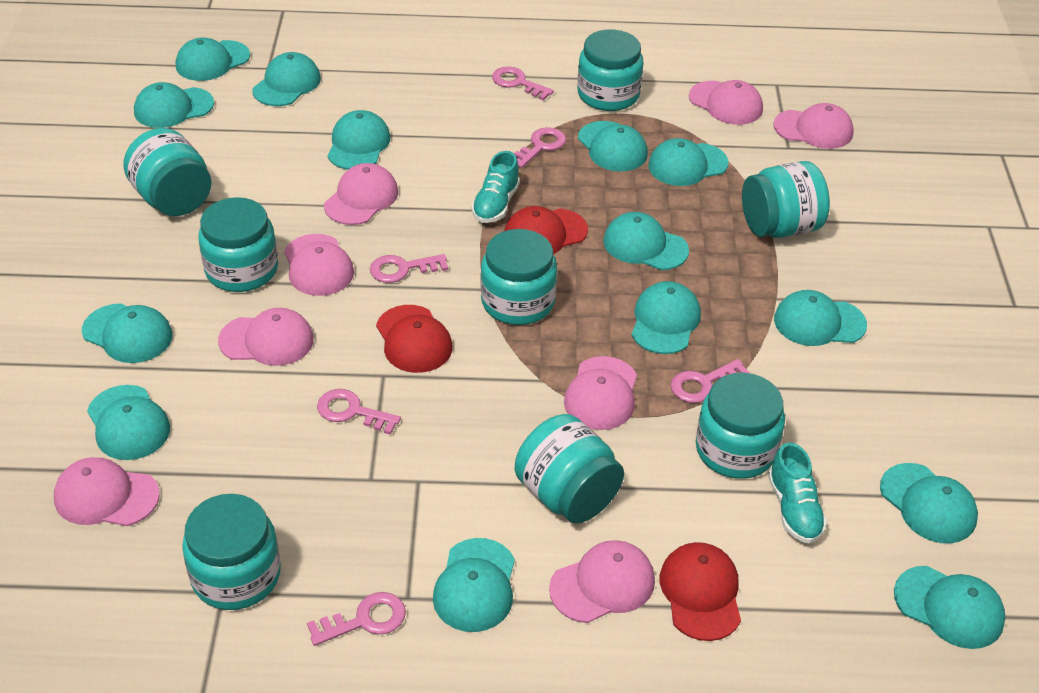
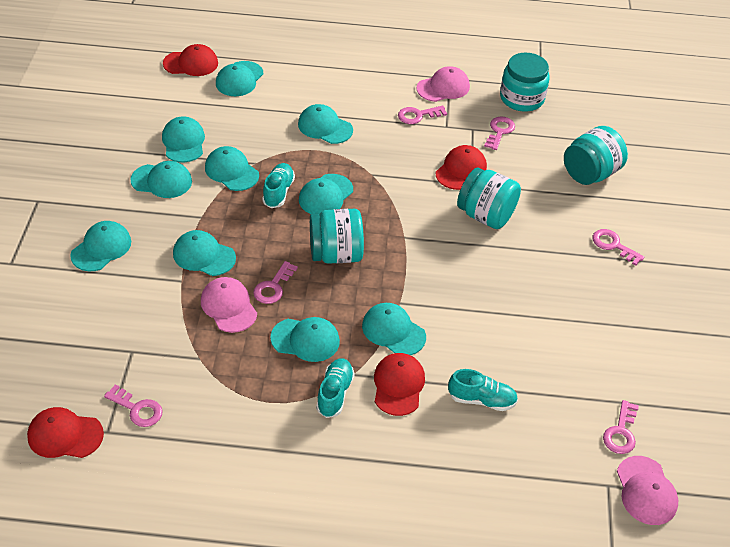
pink cap: [54,457,160,526] [218,308,314,366] [284,234,354,296] [324,163,398,225] [549,540,655,623] [564,356,637,430] [689,80,763,125] [773,103,854,149] = 8 -> [201,277,257,333] [417,66,470,102] [617,456,678,525] = 3
red cap: [376,305,452,373] [504,206,588,254] [660,542,741,641] = 3 -> [27,407,104,458] [163,44,218,76] [374,353,425,416] [436,145,487,190] = 4
turquoise cap: [82,303,172,363] [87,385,170,460] [134,82,214,128] [176,38,250,81] [252,52,321,106] [327,110,391,170] [433,538,515,632] [578,121,648,172] [603,212,689,270] [631,281,701,354] [648,138,728,186] [774,290,867,346] [880,463,978,543] [894,566,1006,649] = 14 -> [70,221,131,271] [130,161,192,198] [162,116,205,162] [173,230,236,276] [205,146,259,191] [216,61,264,96] [270,317,340,362] [298,104,353,144] [299,174,353,215] [362,303,426,355] = 10
turquoise jar: [123,128,211,216] [182,494,281,610] [198,197,278,292] [480,229,557,325] [515,414,624,524] [577,30,643,111] [696,373,785,479] [742,161,830,238] = 8 -> [310,209,364,264] [457,168,521,229] [500,53,550,112] [564,126,628,185] = 4
turquoise shoe: [472,151,520,223] [768,442,827,544] = 2 -> [262,163,295,208] [316,358,355,418] [448,369,518,411] = 3

